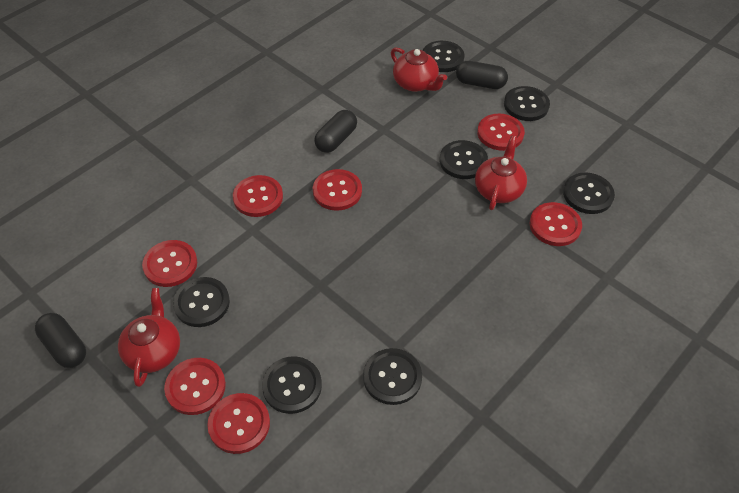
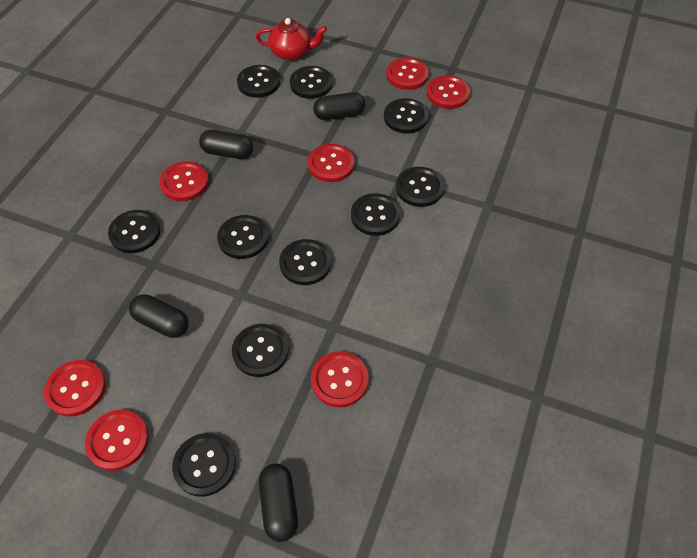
black button: [173,277,230,327] [262,356,322,414] [363,348,422,405] [423,41,465,72] [439,140,488,179] [504,86,550,121] [563,172,615,214] = 7 -> [108,210,161,253] [172,433,236,497] [217,215,269,259] [232,324,289,377] [237,65,280,98] [279,239,331,285] [290,66,333,99] [351,193,400,236] [384,98,429,134] [396,167,444,207] = 10
black capsule: [35,313,86,368] [314,110,357,153] [456,61,508,89] = 3 -> [129,294,189,338] [199,130,253,159] [259,463,298,542] [313,92,365,120] = 4
red teapot: [118,288,180,387] [391,47,447,92] [475,136,527,210] = 3 -> [256,18,327,60] = 1

